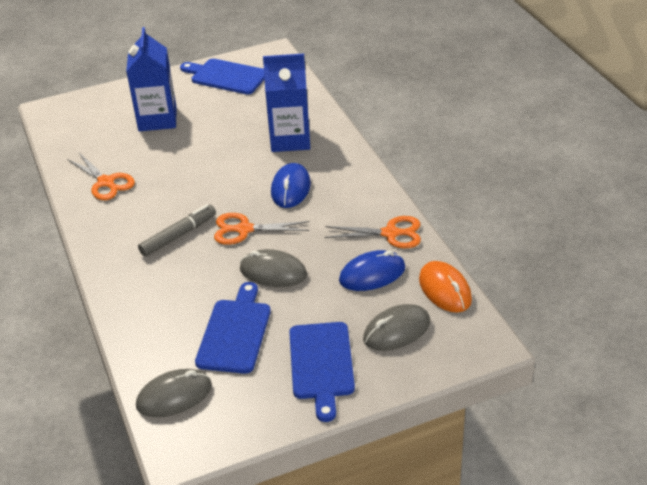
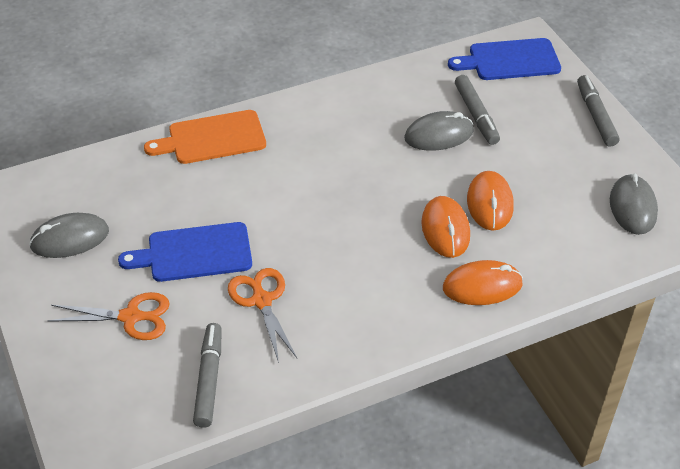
blue carton: [126,27,177,131] [263,53,310,152] = 2 -> none = 0
blue cutting board: [180,59,265,94] [195,282,271,374] [289,322,355,422] = 3 -> [118,222,252,282] [448,38,561,80] = 2
blue mouse: [271,163,311,208] [339,250,405,291] = 2 -> none = 0
grey marker: [138,204,216,257] = 1 -> [193,323,222,428] [455,75,500,145] [577,75,619,146] = 3
orange cutting board: none = 0 -> [144,110,266,164] = 1
orange mouse: [419,261,472,313] = 1 -> [421,196,470,258] [443,260,523,305] [467,171,514,231] = 3
orange scissors: [67,153,135,200] [214,213,309,245] [325,216,421,249] = 3 -> [48,292,170,340] [228,268,297,363] = 2

